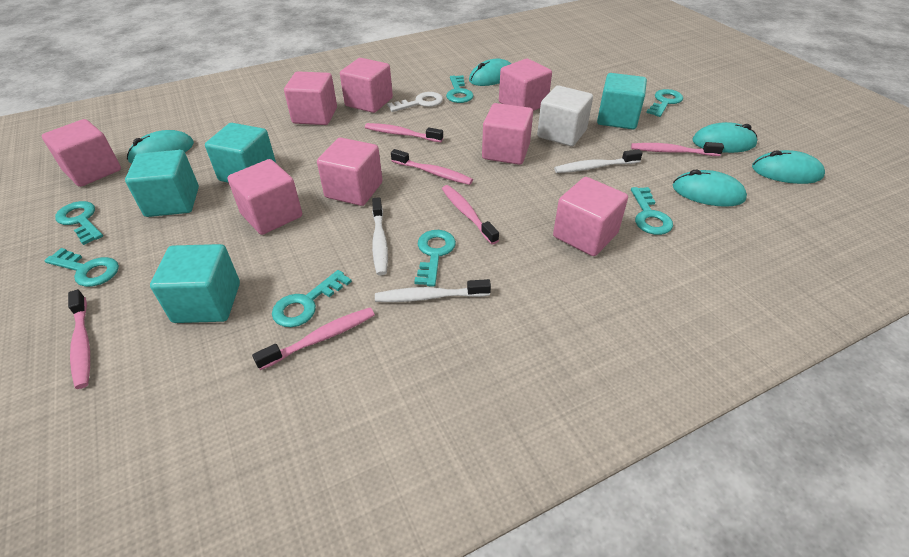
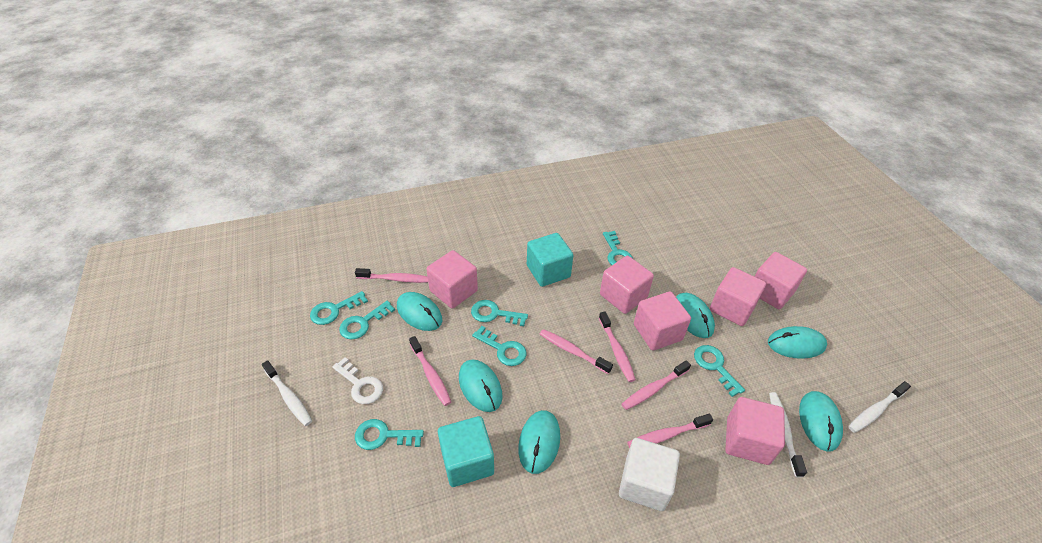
pink cube: [42,119,121,187] [228,159,302,235] [284,71,337,125] [317,138,382,206] [340,58,393,113] [482,103,533,165] [499,59,552,111] [553,177,628,256] = 8 -> [426,250,478,309] [600,256,654,314] [634,292,691,351] [710,267,766,326] [725,397,785,465] [755,252,807,309] = 6
turquoise cube: [125,150,199,217] [150,244,240,323] [205,123,276,183] [597,73,647,130] = 4 -> [438,416,494,487] [527,233,573,287] = 2
turquoise mouse: [127,130,194,164] [469,59,511,86] [673,170,747,207] [692,122,757,153] [752,150,825,184] = 5 -> [397,292,442,331] [459,360,503,412] [518,410,560,474] [676,293,715,338] [768,326,827,359] [799,391,843,452] = 6

